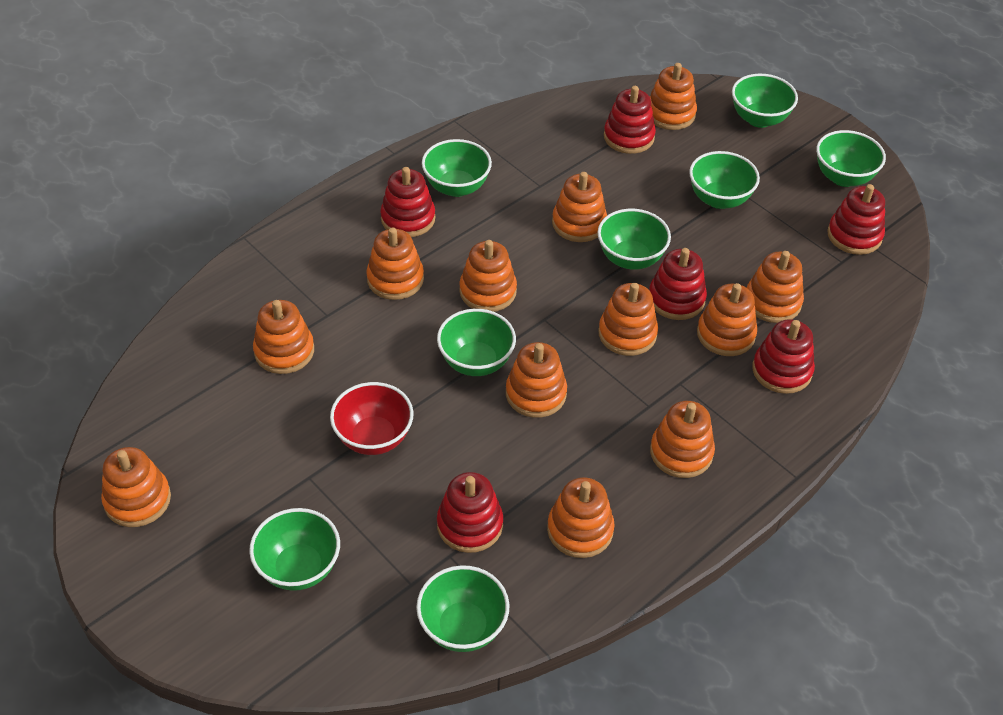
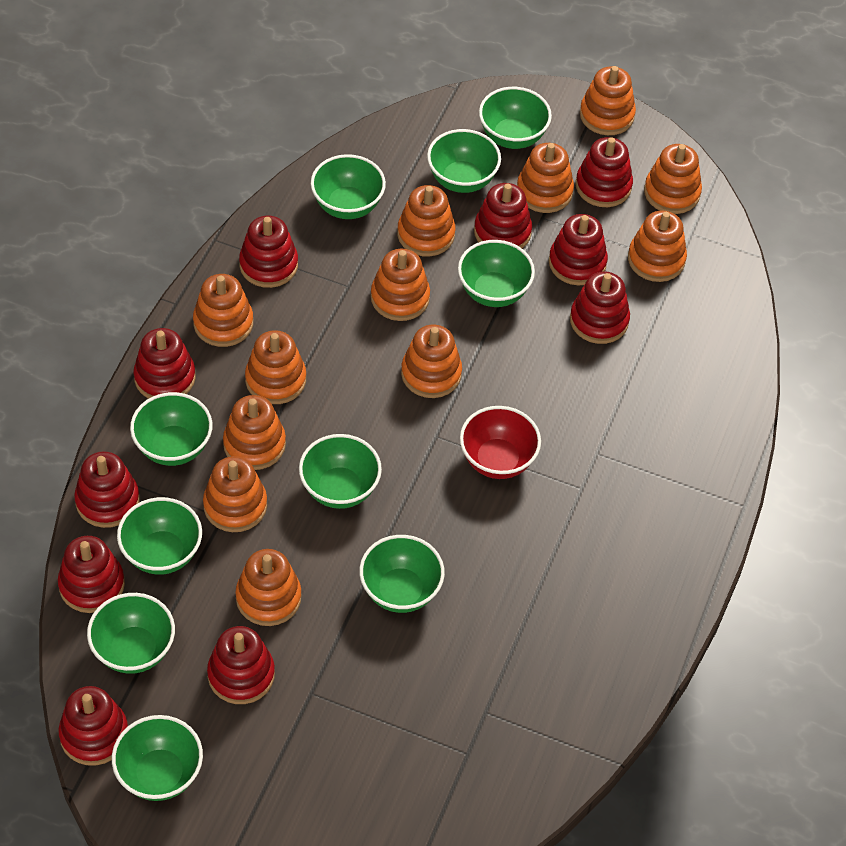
green bowl: [249,508,340,591] [416,565,509,652] [422,139,492,197] [437,309,516,376] [598,209,671,270] [689,151,760,209] [732,74,798,128] [816,130,886,187] = 8 -> [87,593,175,674] [112,715,203,801] [117,497,202,575] [130,392,213,466] [299,434,382,509] [311,154,386,219] [359,535,445,613] [427,129,501,193] [458,240,535,307] [479,87,552,149] = 10
red stacking toy: [380,167,435,237] [437,472,503,553] [604,86,656,154] [649,248,707,320] [752,319,815,394] [827,184,885,255] = 6 -> [58,536,125,613] [59,686,128,766] [74,451,139,528] [133,328,196,399] [207,626,275,704] [239,216,298,288] [474,183,532,249] [549,214,608,285] [570,271,630,344] [576,137,633,207] = 10

